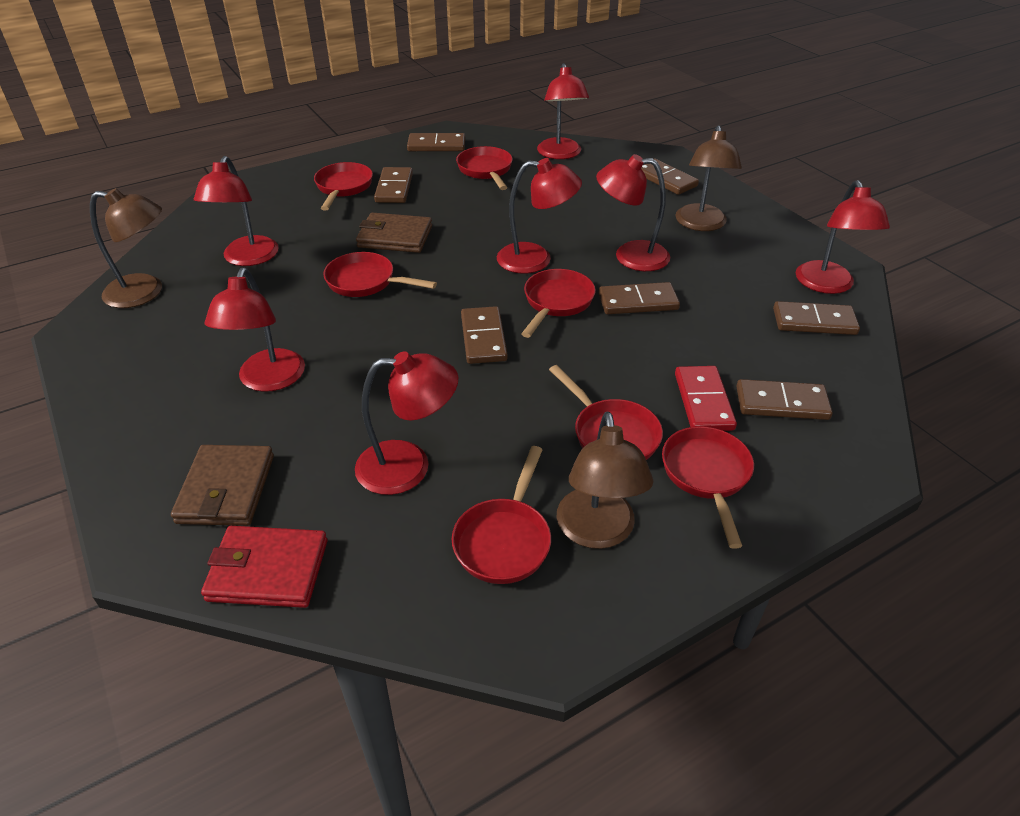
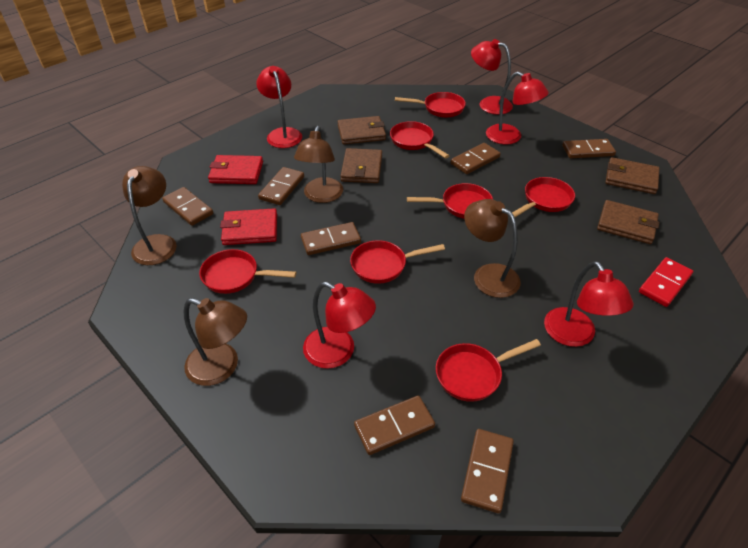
brown lamp: [90,188,162,308] [557,411,653,549] [675,125,742,231] = 3 -> [122,166,177,265] [184,298,247,386] [294,126,343,203] [464,199,521,298] = 4
brown wallet: [171,445,274,526] [356,213,432,253] = 2 -> [338,116,386,144] [341,148,382,183] [597,200,660,244] [605,157,659,194] = 4
red lamp: [194,156,279,266] [205,268,305,392] [355,351,458,495] [497,158,582,274] [537,63,589,159] [596,154,670,271] [796,180,890,294] = 7 -> [256,66,302,148] [303,282,376,369] [471,39,513,115] [486,72,549,144] [544,261,634,347] = 5
red wallet: [201,526,327,608] = 1 -> [208,155,263,184] [220,208,277,245] = 2

